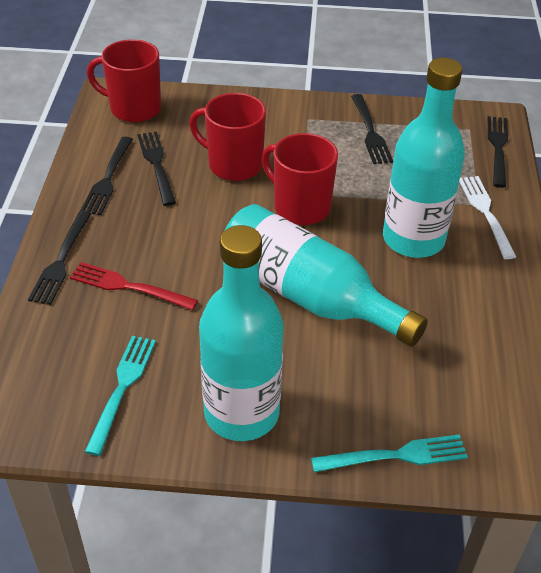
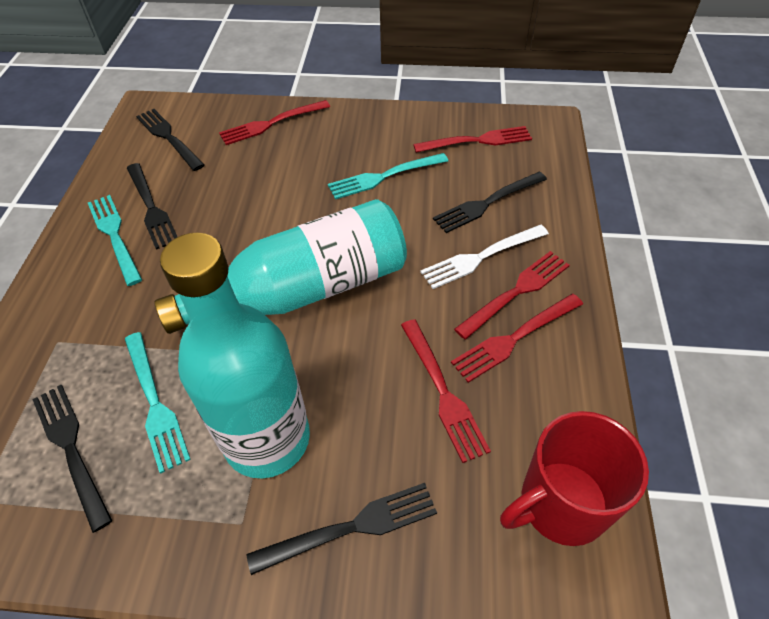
red fork: [70,262,198,310] = 1 -> [219,100,330,145] [401,319,491,463] [413,126,532,153] [451,294,583,383] [454,251,570,340] = 5
red mug: [87,39,161,122] [189,93,266,181] [262,133,338,225] = 3 -> [500,411,649,546] = 1
turquoise bottle: [199,225,284,441] [225,204,428,347] [383,58,465,258] = 3 -> [154,199,407,334] [160,232,310,478] = 2
turquoise fork: [85,336,156,456] [311,434,468,472] = 2 -> [88,195,142,286] [125,332,191,474] [328,153,448,199] = 3

